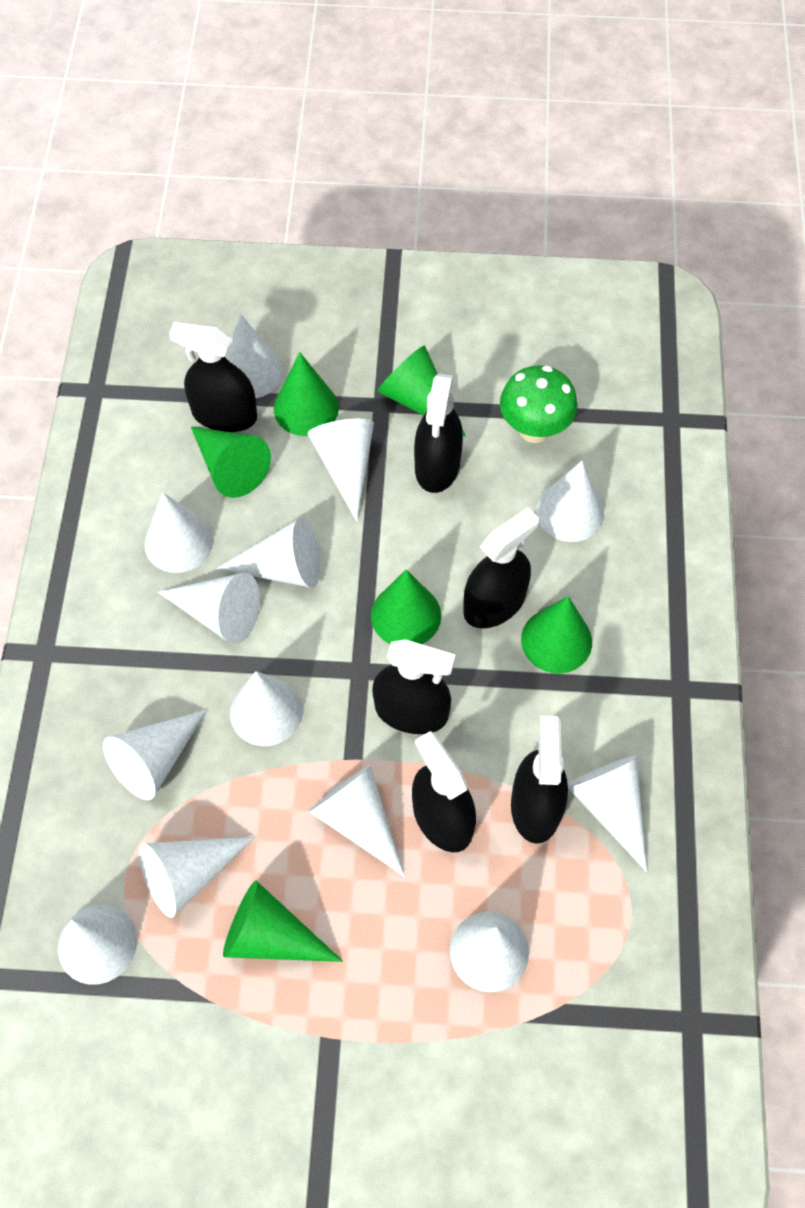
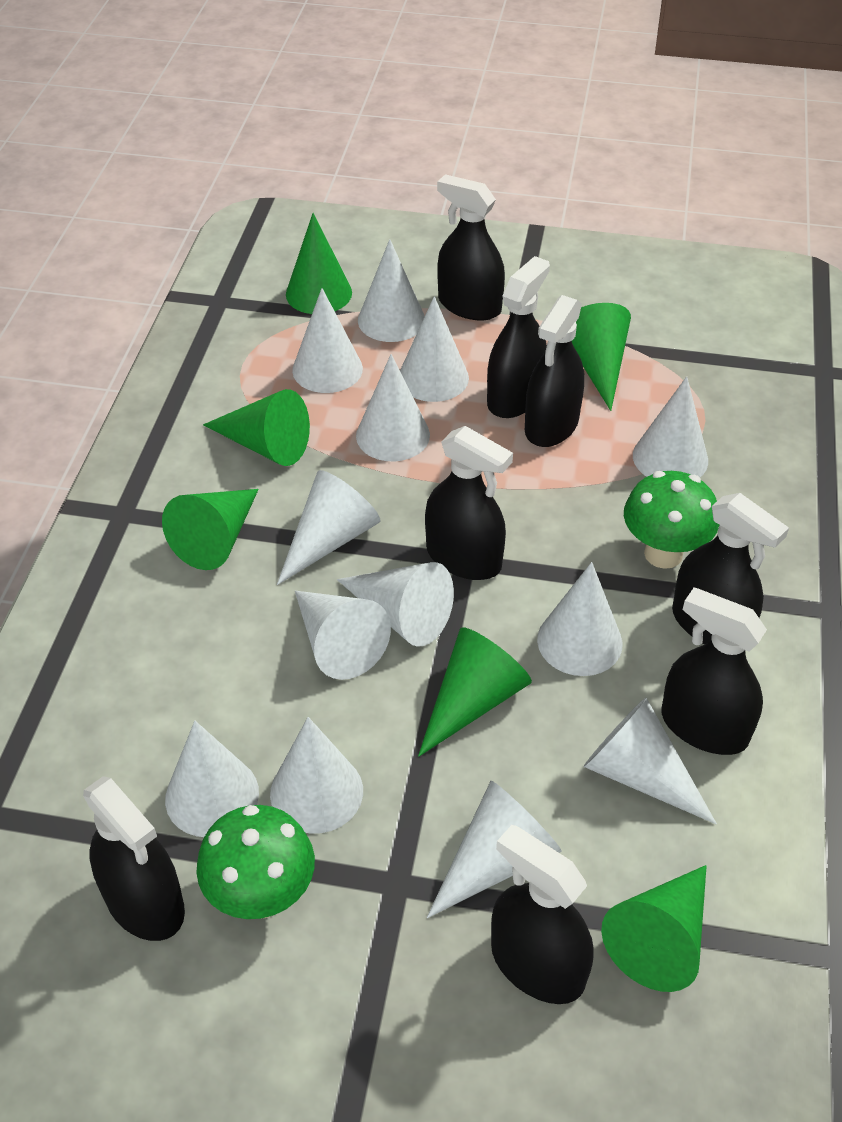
black spray bottle: [169,322,257,432] [372,639,456,734] [412,731,476,852] [414,373,463,493] [463,508,539,628] [511,716,568,844] = 6 -> [83,776,185,941] [425,426,513,580] [437,174,505,320] [487,256,550,418] [491,825,594,1004] [525,295,584,447] [661,587,767,755] [672,493,789,644] = 8
green mushroom: [500,365,578,443] = 1 -> [196,805,315,919] [624,471,719,569] = 2

